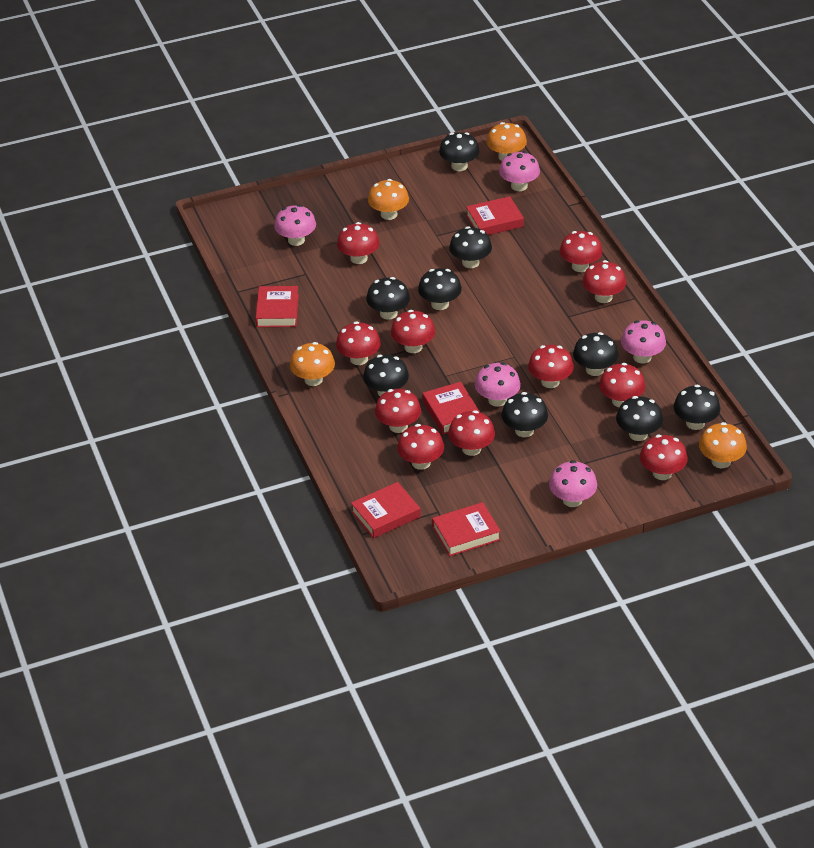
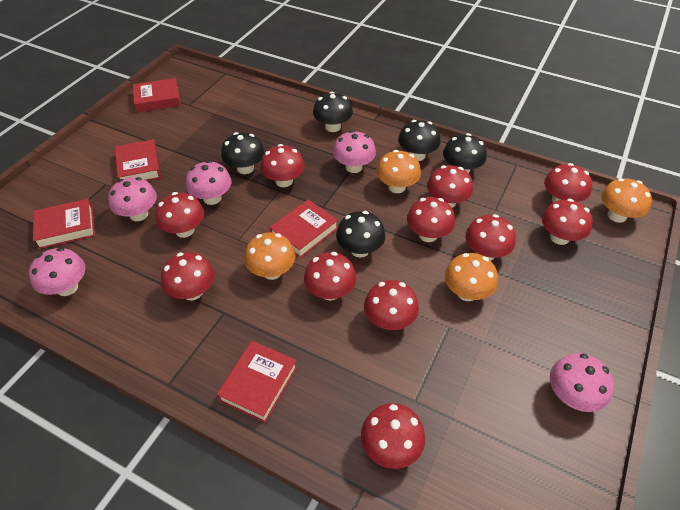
black mushroom: [363,355,409,396] [366,277,410,320] [418,268,462,310] [439,132,480,171] [449,226,492,268] [502,392,548,437] [573,332,618,376] [616,396,663,441] [674,385,720,430] = 9 -> [221,132,265,174] [313,92,353,132] [336,211,385,257] [398,120,441,161] [443,133,487,173] = 5

